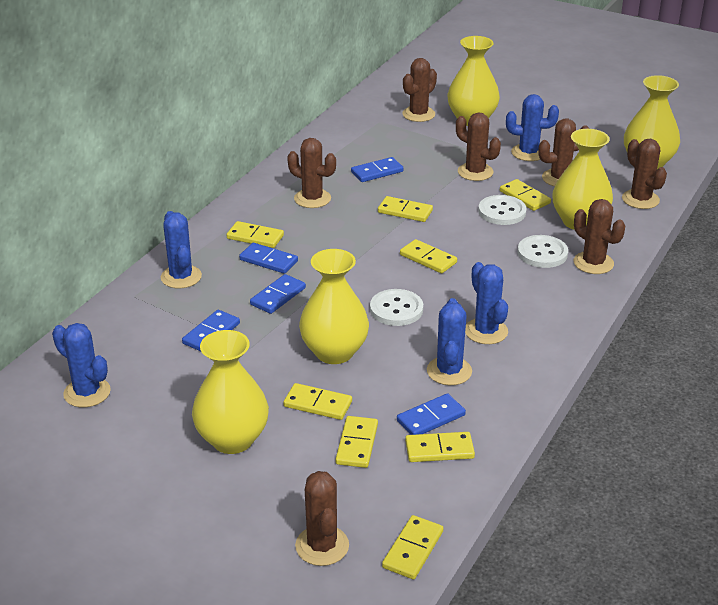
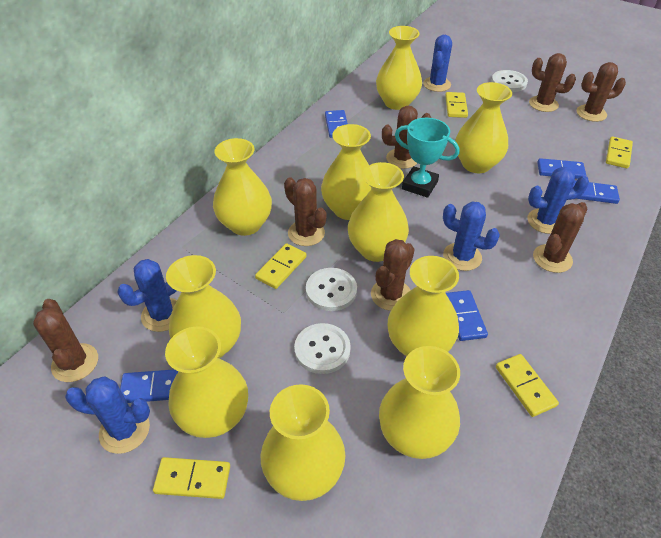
turquoise trophy: none = 0 -> [395,118,460,198] = 1
yellow domino: [227,221,284,248] [283,383,352,420] [336,416,378,468] [378,196,433,222] [382,515,443,579] [400,239,457,273] [405,432,475,462] [500,179,551,211] = 8 -> [153,457,230,499] [255,243,306,289] [445,92,468,118] [496,354,559,417] [606,137,633,168] = 5
yellow vase: [192,330,269,454] [299,249,369,364] [448,36,500,126] [552,129,613,230] [624,75,680,169] = 5 -> [165,326,248,438] [166,255,241,358] [213,138,272,236] [261,384,345,501] [321,124,372,220] [348,162,409,262] [376,26,422,110] [379,346,460,459] [388,256,459,356] [455,82,512,173] = 10

